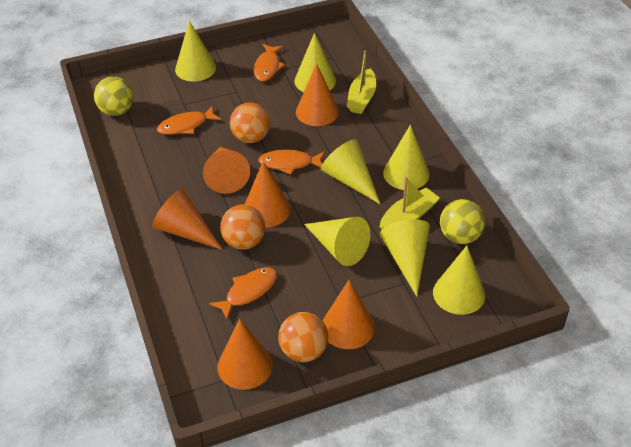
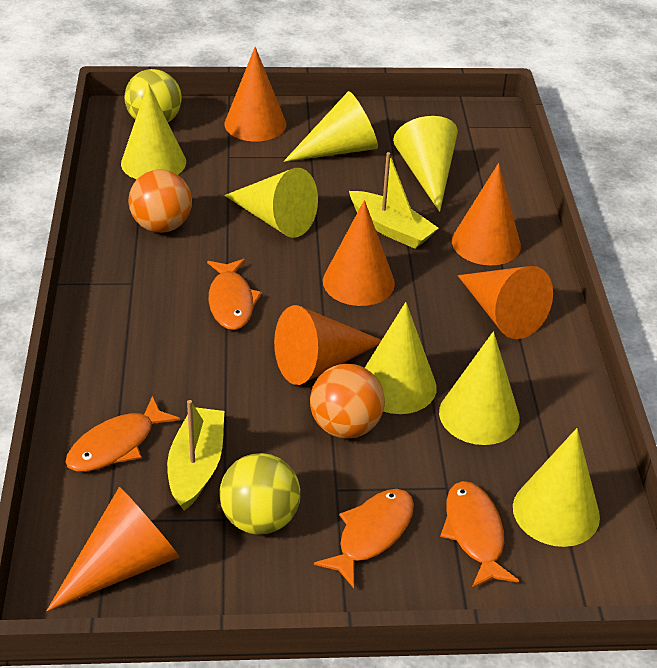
orange ball: [220,205,265,250] [230,103,270,143] [278,312,328,362] = 3 -> [129,169,192,233] [310,364,385,438] = 2

